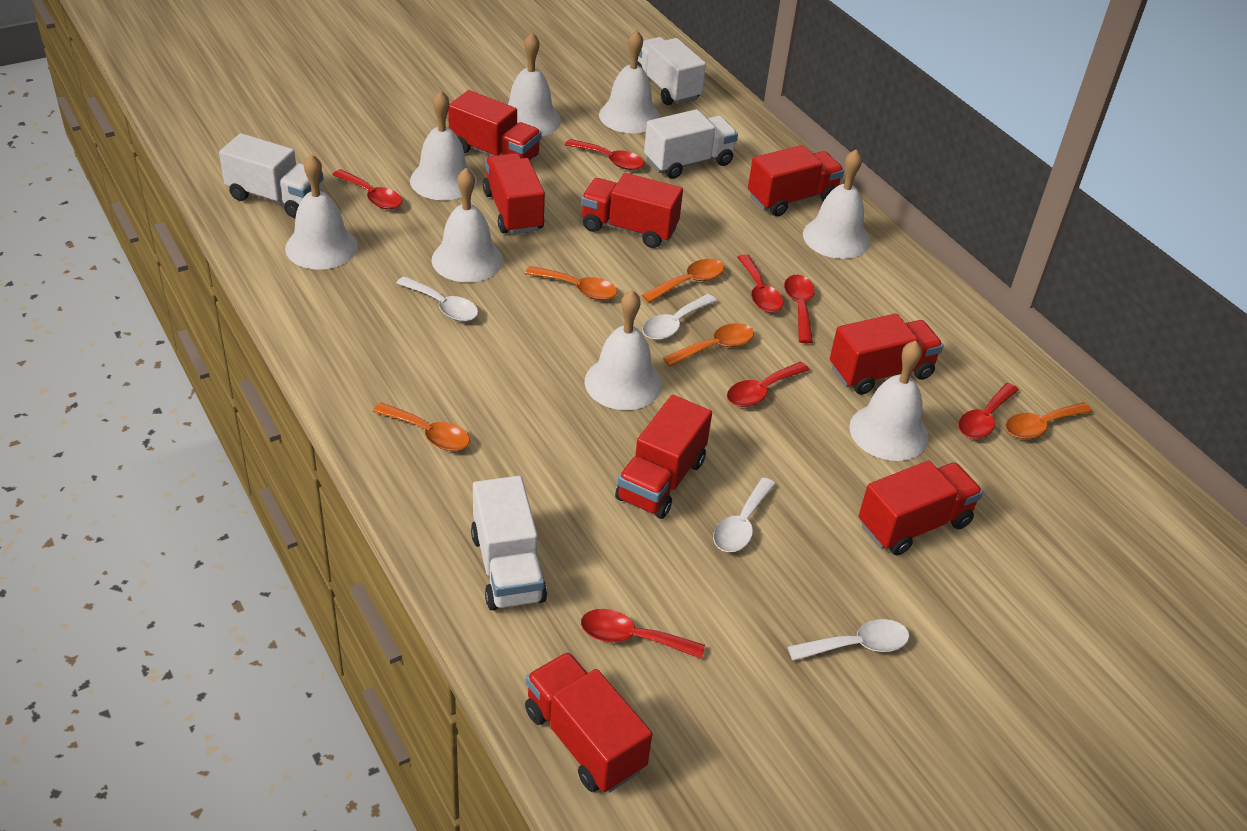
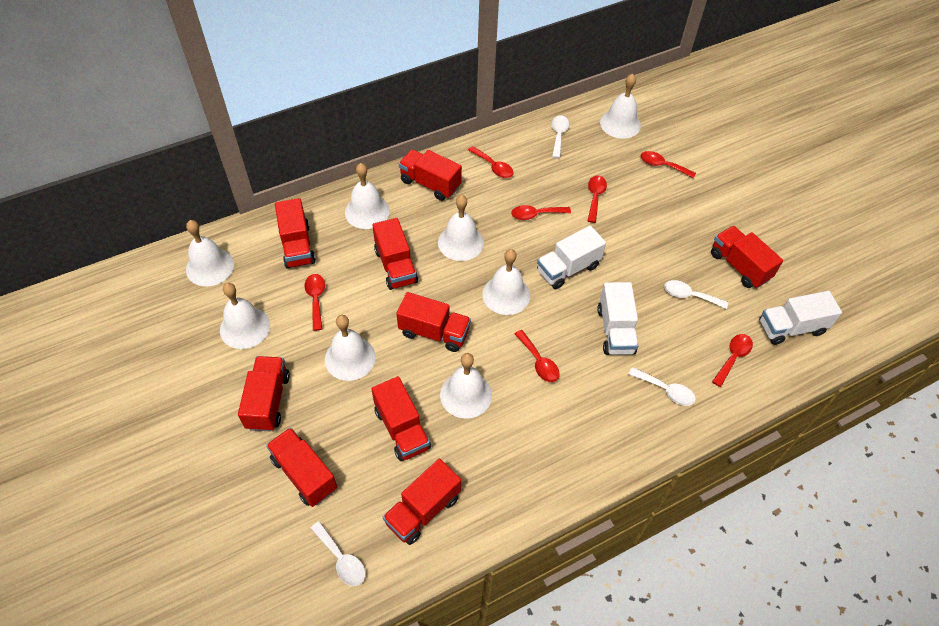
orange spoon: [373,402,470,451] [525,266,617,300] [642,259,724,303] [663,323,754,367] [1005,402,1092,439] = 5 -> none = 0
red truck: [448,90,542,160] [483,153,545,234] [525,652,652,793] [581,173,683,248] [615,395,712,519] [748,145,844,216] [830,313,943,395] [859,460,983,556] = 8 -> [238,356,290,431] [266,427,337,507] [275,198,316,269] [371,376,431,461] [372,218,418,290] [383,459,461,545] [396,292,471,352] [399,149,462,201] [711,226,783,288] = 9
white truck: [219,133,324,218] [471,476,547,610] [637,37,706,105] [644,109,738,179] = 4 -> [537,226,606,289] [597,282,639,355] [759,291,842,345] = 3

